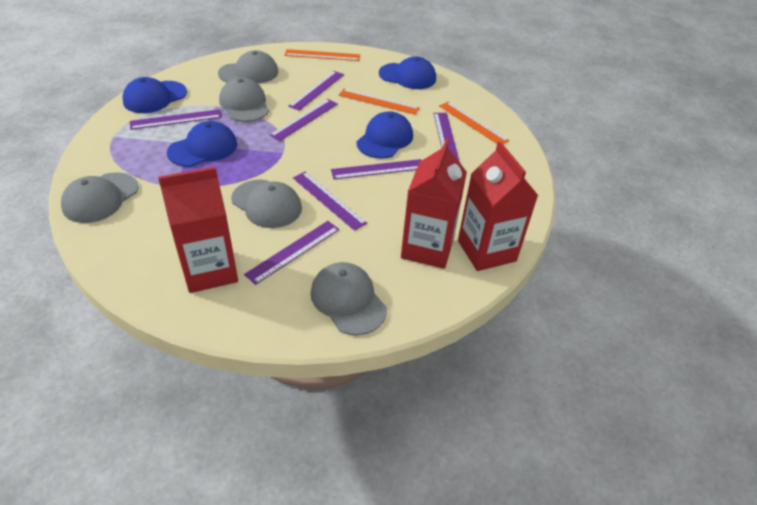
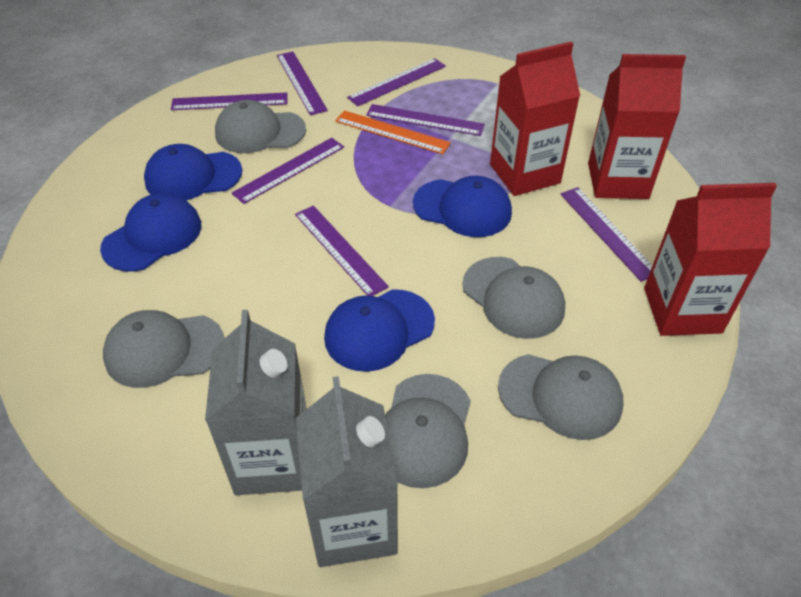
grey carton: none = 0 -> [205,310,307,495] [296,376,398,567] = 2
orange ruler: [285,49,360,61] [339,89,420,115] [439,102,509,144] = 3 -> [335,110,451,154] = 1

